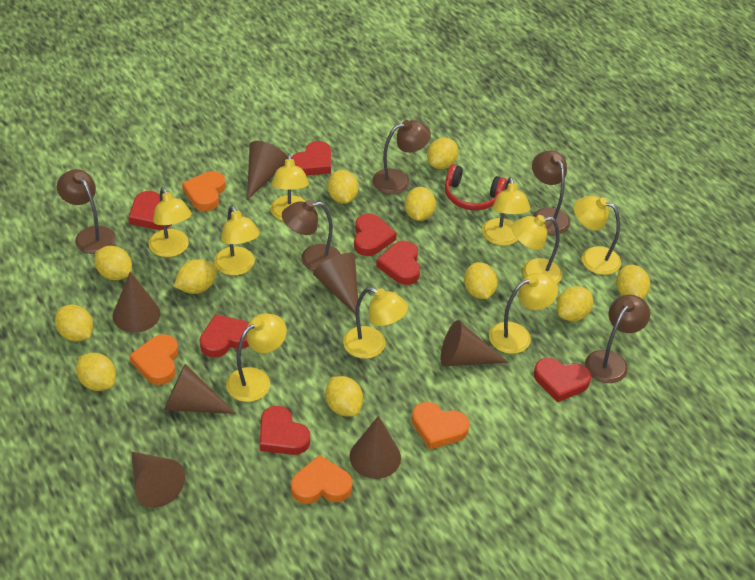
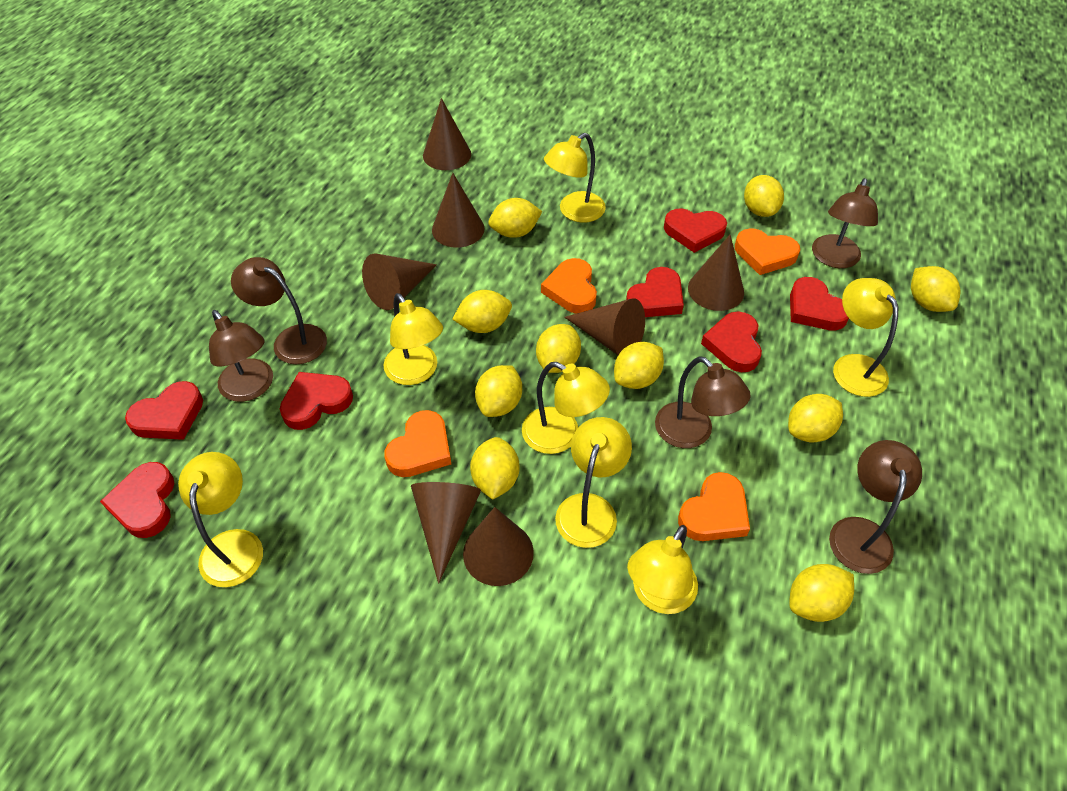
red headphones: [445,164,507,210] = 1 -> none = 0
yellow lamp: [149,187,192,257] [214,205,260,275] [226,313,287,402] [270,153,309,221] [343,287,408,359] [482,177,531,246] [489,273,558,354] [512,215,562,283] [574,196,621,275] = 9 -> [178,452,263,587] [383,293,443,385] [522,362,610,454] [544,133,606,223] [555,417,632,548] [627,525,698,614] [833,278,898,397] = 7
yellow lemon: [55,304,93,342] [76,353,116,391] [94,246,132,280] [174,259,217,294] [325,376,363,417] [327,170,359,204] [404,187,436,221] [427,138,458,169] [464,262,498,299] [557,286,593,321] [616,265,650,299] = 11 -> [452,290,512,333] [470,437,520,500] [475,365,522,417] [489,198,542,238] [536,324,581,373] [614,342,664,389] [744,175,784,217] [788,394,843,443] [789,564,854,622] [911,266,960,312] = 10

